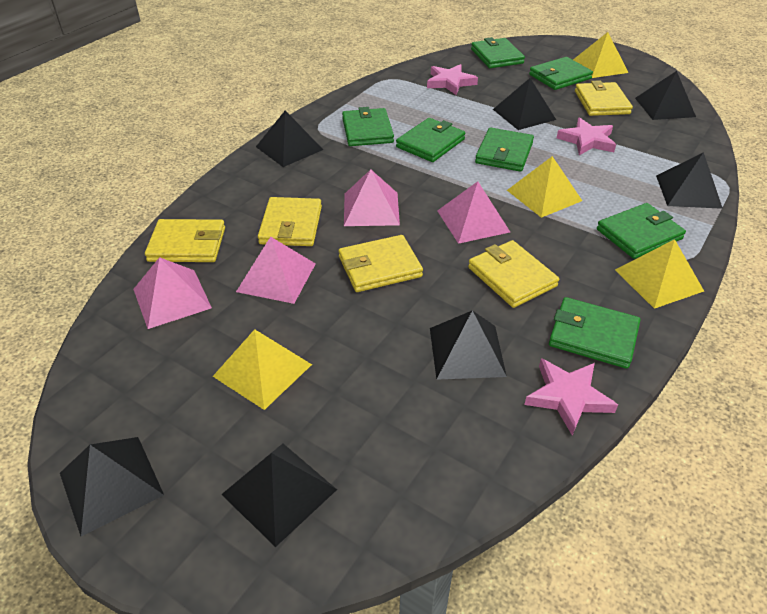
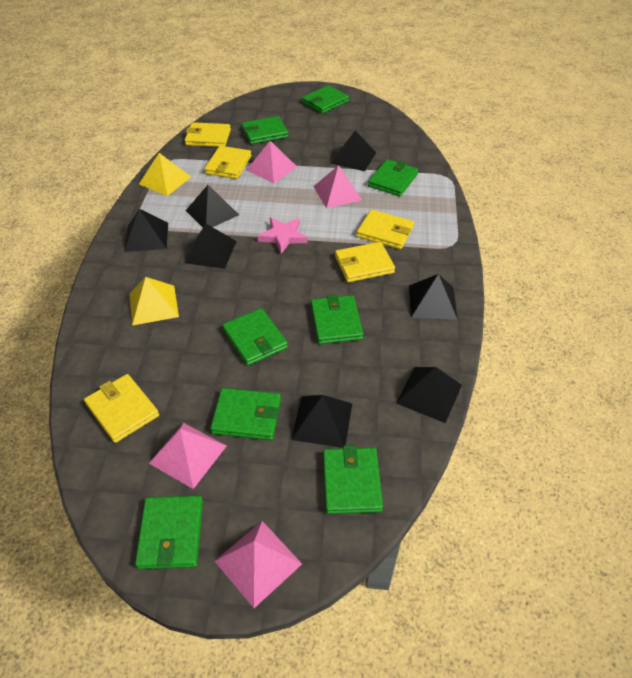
green wallet: [342,107,394,146] [396,118,465,162] [471,37,525,68] [475,127,534,172] [529,57,593,90] [549,297,640,369] [597,203,686,259] = 7 -> [135,495,203,569] [210,388,281,440] [222,308,288,366] [242,116,289,144] [302,85,349,114] [311,294,363,344] [323,445,383,514] [368,159,418,197] = 8
pink star: [427,64,478,95] [524,358,618,435] [557,118,616,155] = 3 -> [257,217,307,254] = 1
yellow pyramid: [213,329,312,410] [507,156,582,218] [573,32,628,78] [615,239,704,309] = 4 -> [129,277,179,326] [139,153,191,196] = 2

